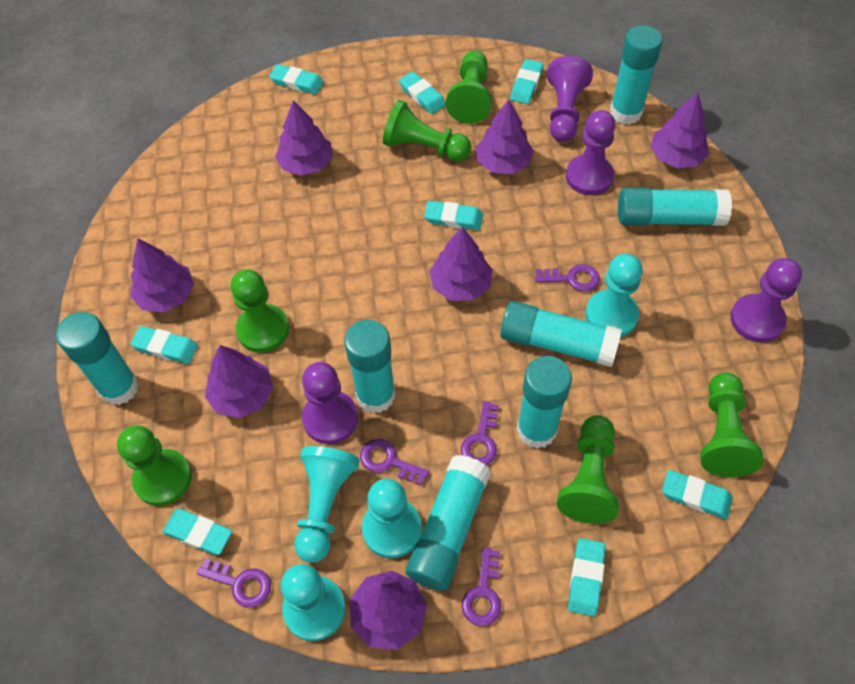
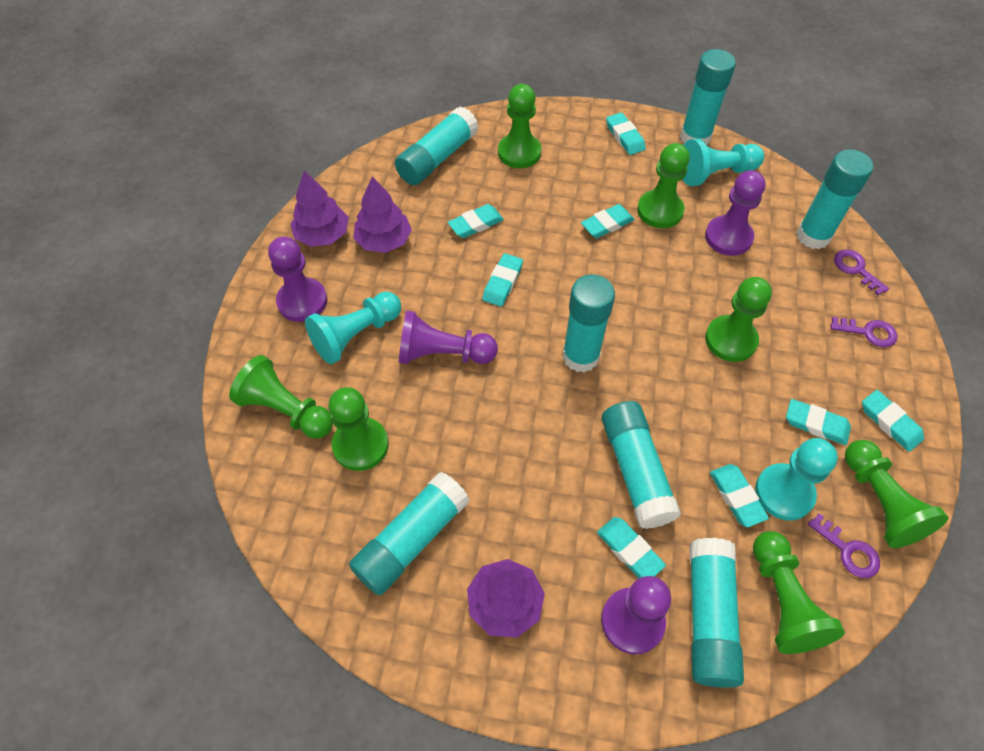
green pawn: [117,425,192,506] [231,269,289,353] [383,100,471,162] [446,51,492,124] [557,415,619,524] [700,372,764,477] = 6 -> [229,355,333,439] [328,387,389,471] [498,84,541,168] [637,143,690,228] [705,277,772,362] [753,531,845,654] [845,440,948,548] = 7
purple key: [197,558,271,608] [360,439,429,485] [461,401,499,466] [462,547,501,626] [535,264,600,291] = 5 -> [808,513,880,578] [830,317,897,347] [834,249,889,295] = 3
purple tree: [130,238,194,312] [205,345,273,418] [275,100,333,176] [350,570,427,650] [429,227,493,301] [476,99,534,174] [650,92,709,168] = 7 -> [290,171,349,247] [353,177,412,253] [467,559,545,638] = 3
turquoise pawn: [281,564,346,641] [294,446,360,563] [362,479,422,558] [585,254,643,337] = 4 -> [305,291,401,364] [683,139,764,186] [755,438,838,521] = 3

